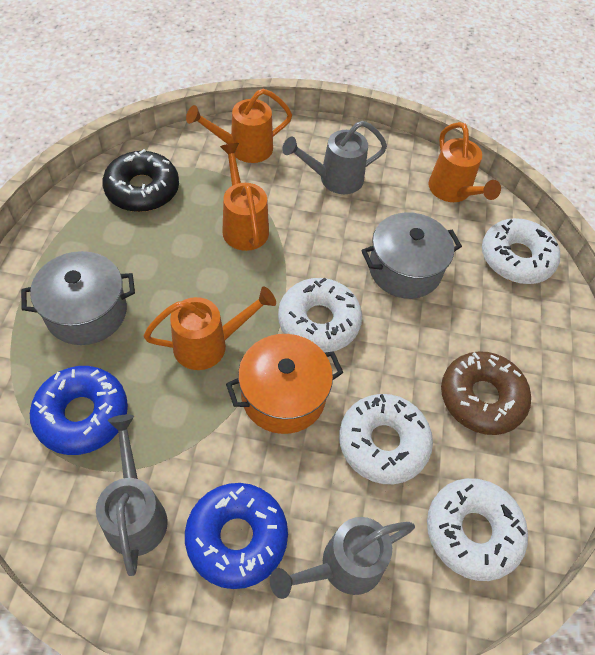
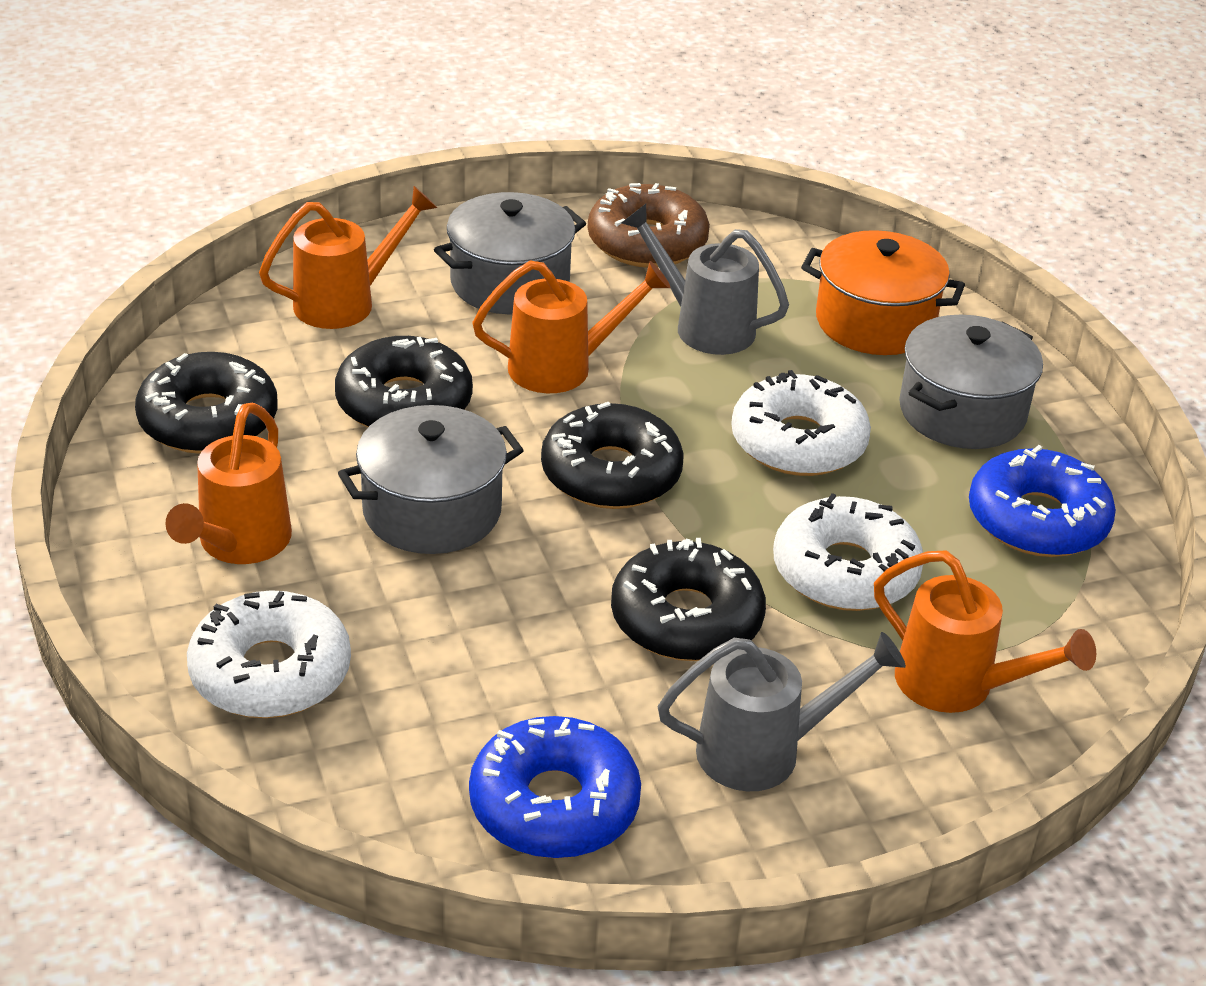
black donut: [102,149,179,212] = 1 -> [135,352,278,454] [335,336,473,427] [541,402,684,509] [611,538,766,661] = 4
grey pot: [21,251,135,345] [361,212,462,299] = 2 -> [338,405,524,554] [434,192,586,314] [899,315,1043,449] = 3
grey watering can: [96,414,168,576] [270,517,415,599] [282,121,387,194] = 3 -> [621,204,789,355] [657,632,906,791] = 2
white donut: [278,278,362,353] [339,394,433,484] [427,478,528,581] [482,218,560,284] = 4 -> [187,590,351,718] [731,370,871,476] [773,493,923,611] = 3

